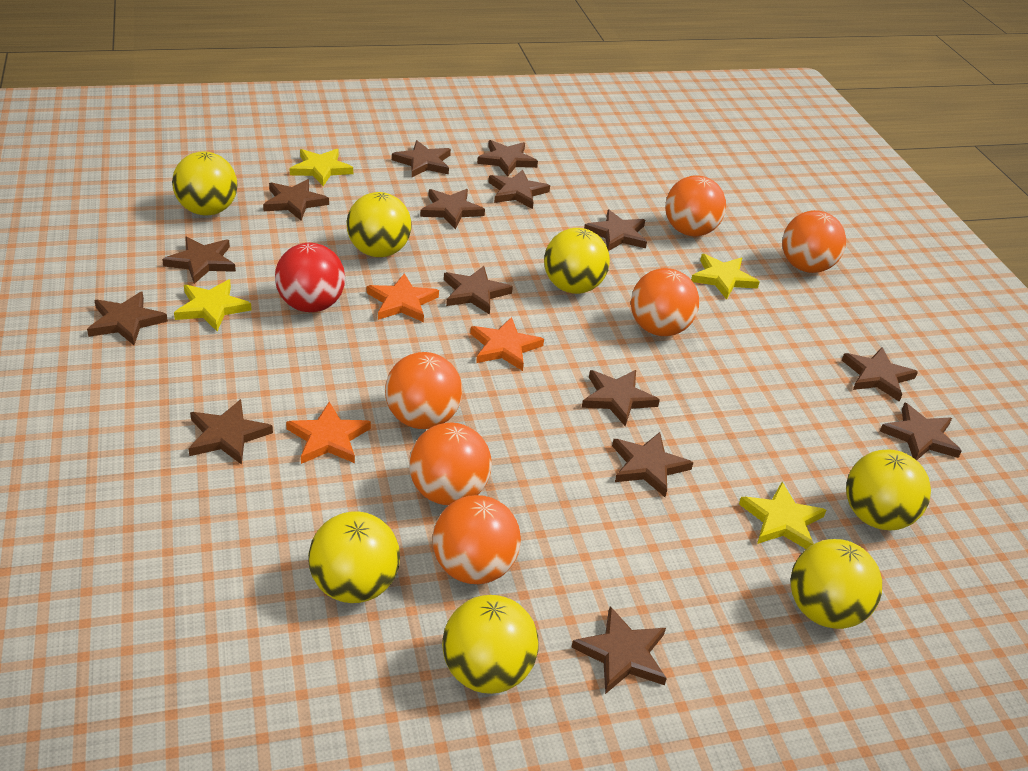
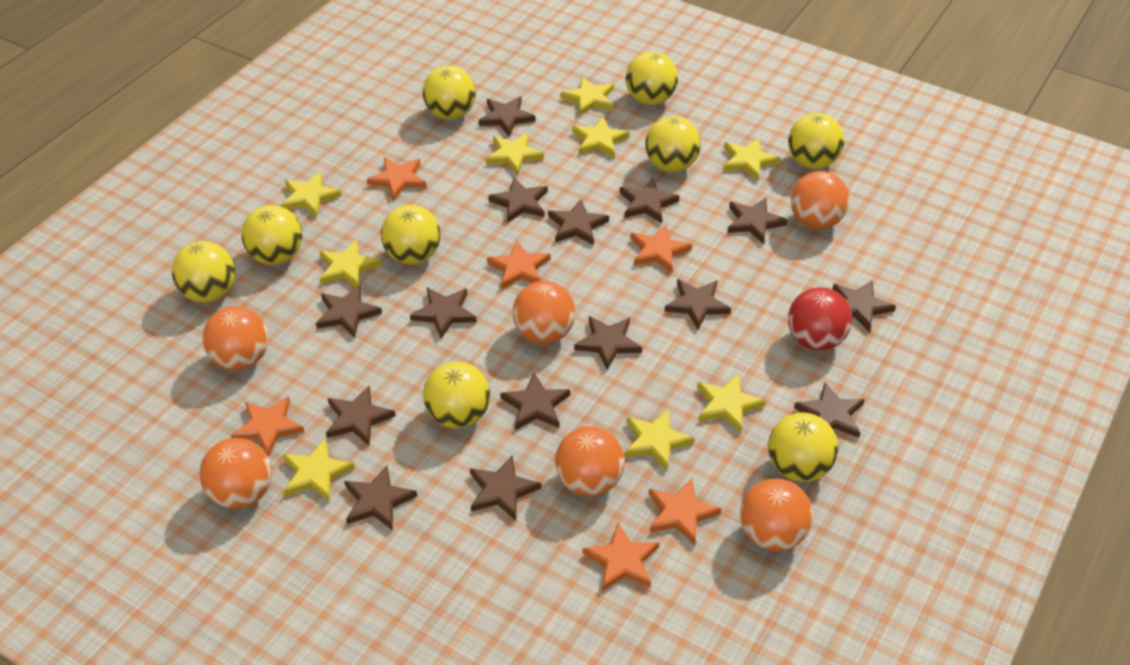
orange star: [286,402,371,464] [367,273,439,322] [470,317,544,371] = 3 -> [231,396,304,457] [367,157,427,201] [487,241,550,289] [583,523,660,592] [630,225,692,273] [648,478,721,545] = 6
yellow ball: [172,151,238,215] [308,511,400,603] [347,192,412,257] [442,595,538,694] [544,228,610,294] [790,539,882,629] [846,449,931,530] = 7 -> [172,241,235,303] [241,205,302,265] [381,205,441,265] [423,66,476,120] [423,362,490,428] [626,52,678,105] [645,116,701,172] [768,413,838,482] [788,113,844,169] = 9
yellow star: [174,280,252,331] [290,149,353,186] [691,254,759,300] [739,482,826,549] = 4 -> [281,172,342,217] [283,438,355,502] [319,240,381,287] [485,133,544,175] [560,77,614,116] [572,117,629,158] [625,409,695,470] [697,374,765,433] [723,138,780,181] = 9

